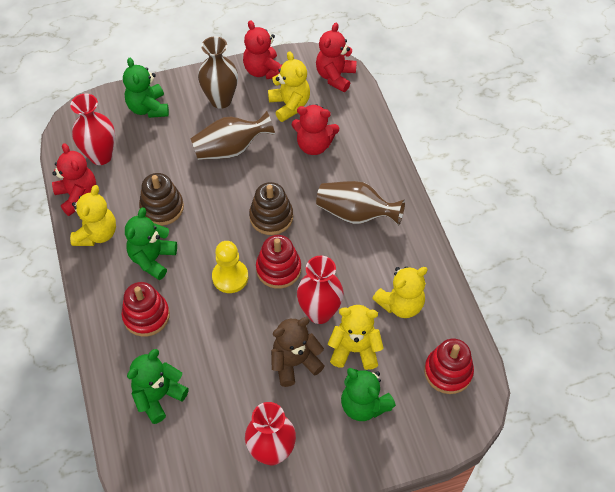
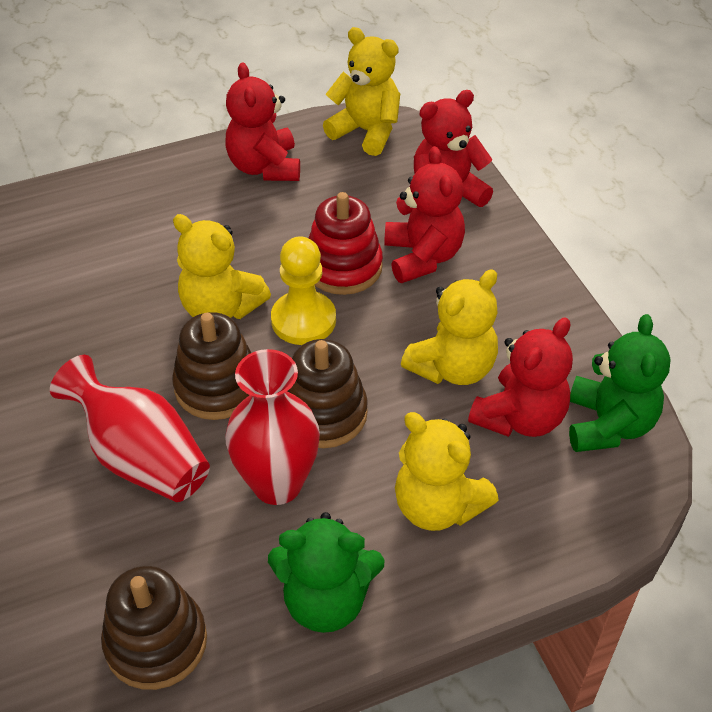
brown stacking toy: [139,173,184,226] [249,182,293,235] = 2 -> [101,566,207,690] [172,312,251,420] [287,339,368,448] = 3
brown teddy bear: [271,317,325,387] = 1 -> none = 0
brown vase: [190,111,275,160] [198,36,238,109] [316,181,405,226] = 3 -> none = 0
green teddy bear: [123,58,169,118] [125,207,177,280] [127,349,189,424] [341,368,396,421] = 4 -> [268,512,384,633] [569,314,671,452] = 2
red stacking toy: [122,282,170,337] [256,235,301,289] [424,339,474,394] = 3 -> [309,192,383,295] = 1
red vase: [70,94,115,165] [245,402,296,465] [297,256,344,324] = 3 -> [50,355,210,502] [225,349,320,505] = 2

